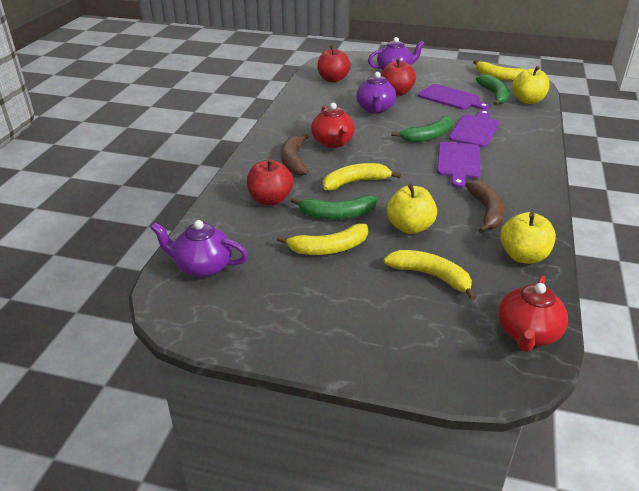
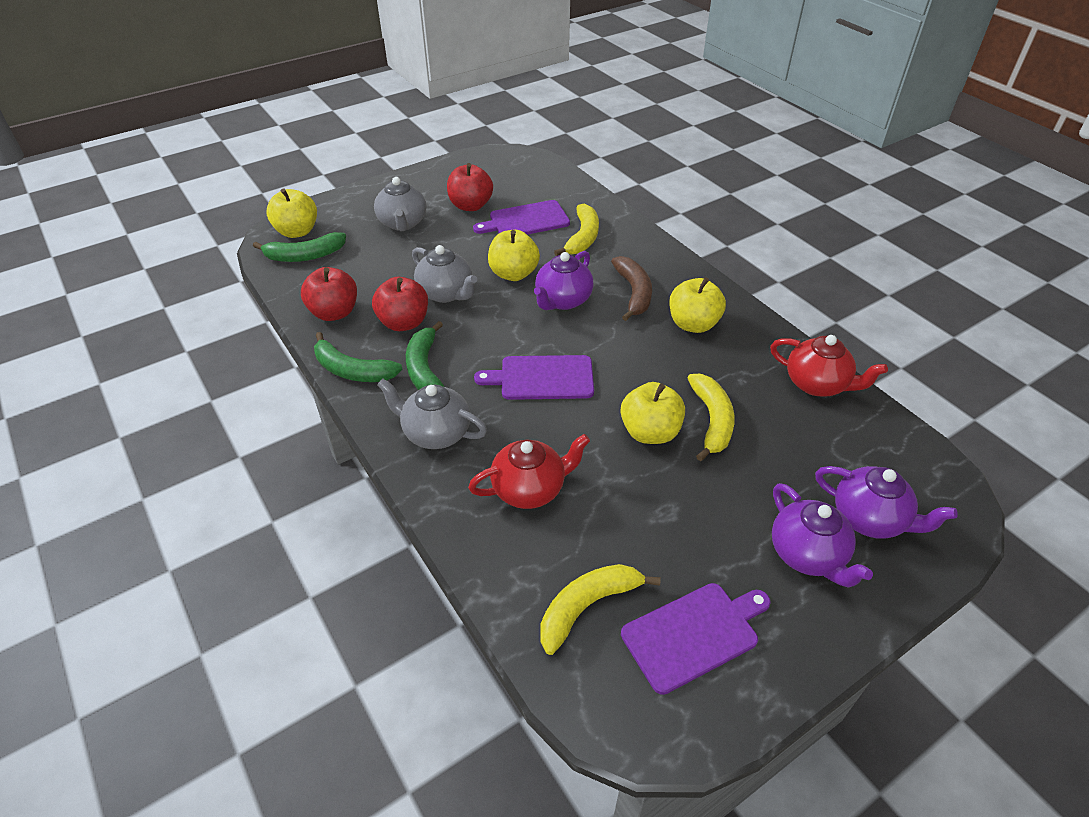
brown banana: [281,134,309,176] [465,180,505,233] = 2 -> [611,256,652,321] = 1
grey teapot: none = 0 -> [374,176,426,231] [377,379,487,449] [412,245,477,303] = 3
yellow apple: [387,184,437,234] [500,212,556,264] [512,66,550,104] = 3 -> [266,188,317,238] [488,230,540,281] [621,382,685,444] [669,277,726,333] = 4
yellow banana: [277,223,368,255] [323,163,401,191] [384,250,476,301] [473,60,526,81] = 4 -> [540,564,661,655] [554,204,599,256] [688,374,735,461] = 3

